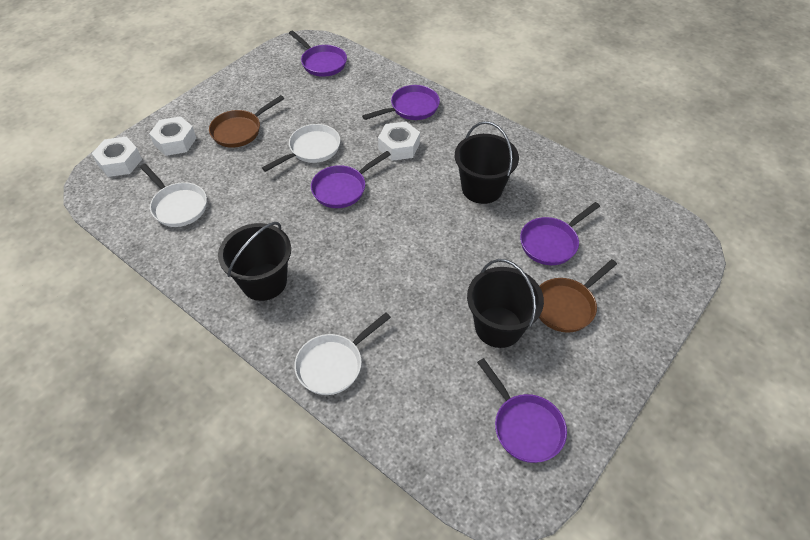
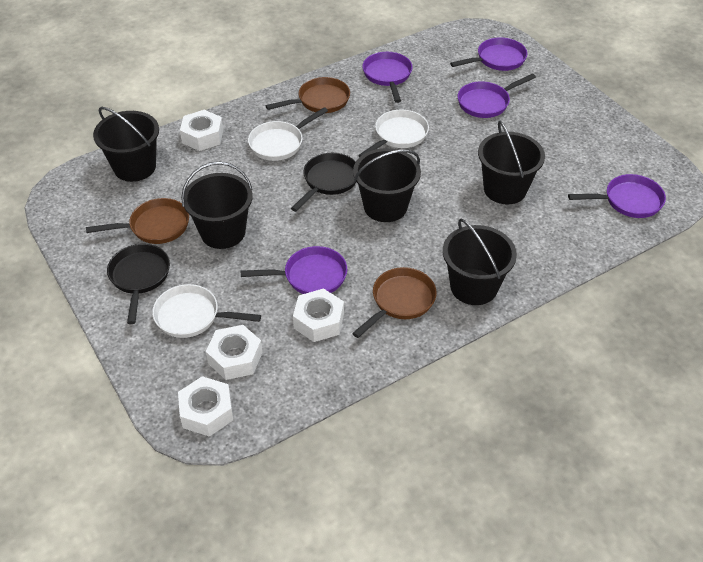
black bucket: [218,222,291,301] [455,121,519,204] [467,259,544,348] = 3 -> [93,107,159,182] [181,162,253,249] [353,148,421,222] [443,218,517,305] [478,121,545,204] = 5
black pan: none = 0 -> [107,244,170,324] [291,153,356,212] = 2
brown pan: [209,95,285,148] [539,259,617,333] = 2 -> [86,198,189,244] [266,77,350,113] [352,267,437,338] = 3
white nut: [92,136,142,177] [149,116,196,156] [378,121,420,161] = 3 -> [178,376,233,437] [180,110,223,151] [206,325,263,380] [293,288,344,342] = 4

